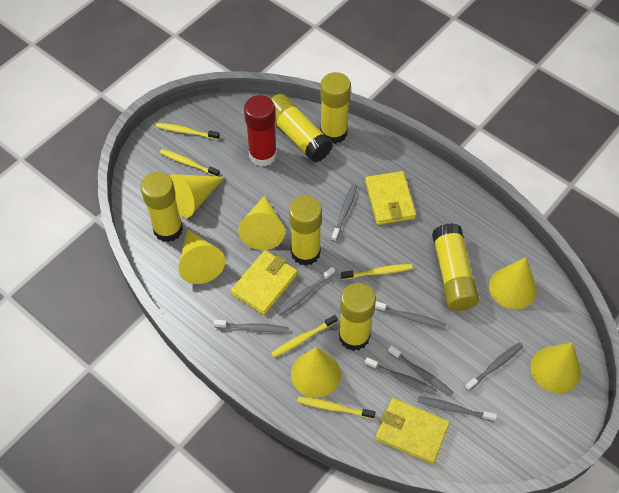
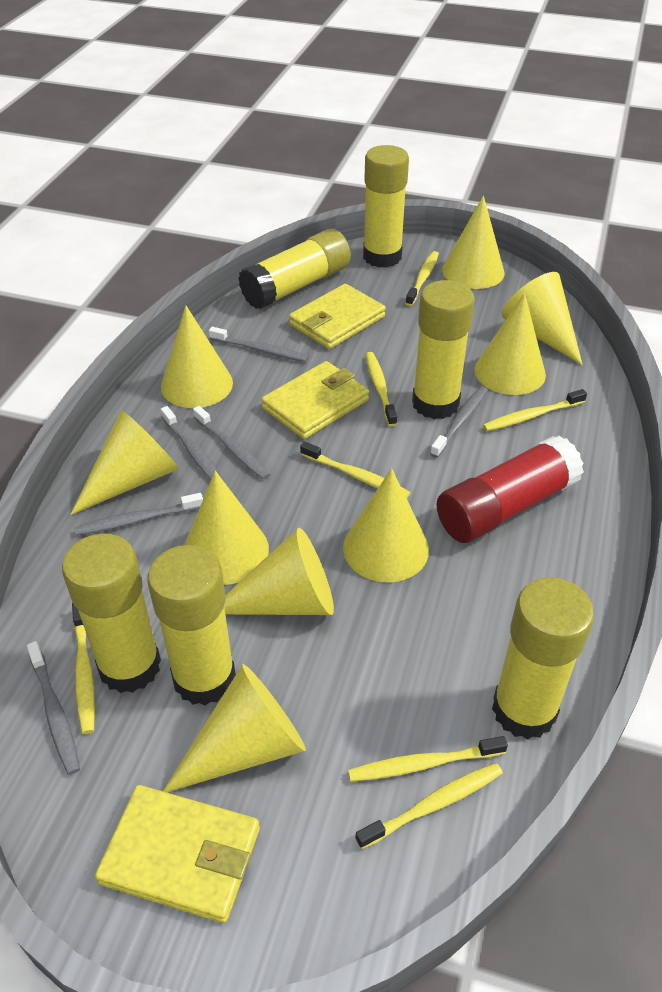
grey toothbrush: [213,320,289,333] [277,267,335,316] [331,184,357,242] [364,357,438,395] [375,301,446,329] [388,345,454,397] [418,396,497,422] [465,342,523,391] = 8 -> [27,641,80,775] [74,493,203,536] [161,406,224,481] [193,406,270,480] [209,327,309,362] [430,386,487,458] = 6
yellow cone: [169,174,225,218] [178,229,225,284] [238,195,285,250] [291,347,341,398] [489,257,537,310] [530,342,581,393] = 6 -> [70,410,179,515] [161,305,233,408] [163,664,306,792] [185,471,269,585] [224,528,334,615] [343,468,429,583] [442,196,504,289] [474,293,546,395] [502,272,583,365] = 9
yellow toothbrush: [156,123,220,140] [160,149,220,177] [271,315,338,358] [297,397,376,419] [341,264,413,280] = 5 -> [72,602,95,734] [300,441,411,498] [348,736,508,782] [356,763,503,849] [366,352,397,426] [405,251,439,306] [483,389,587,431] = 7

